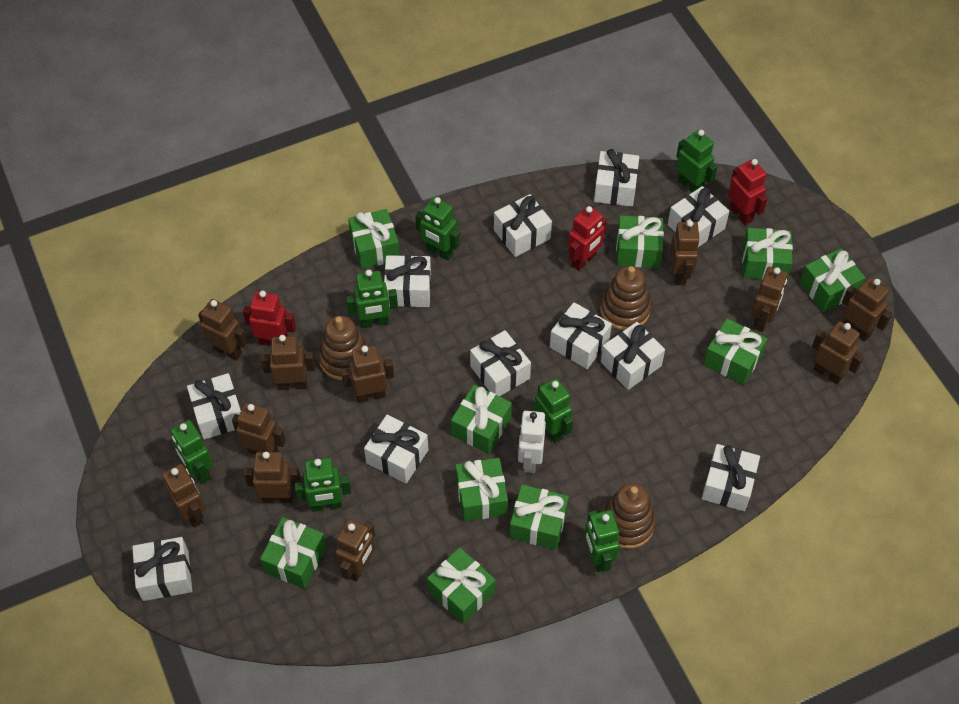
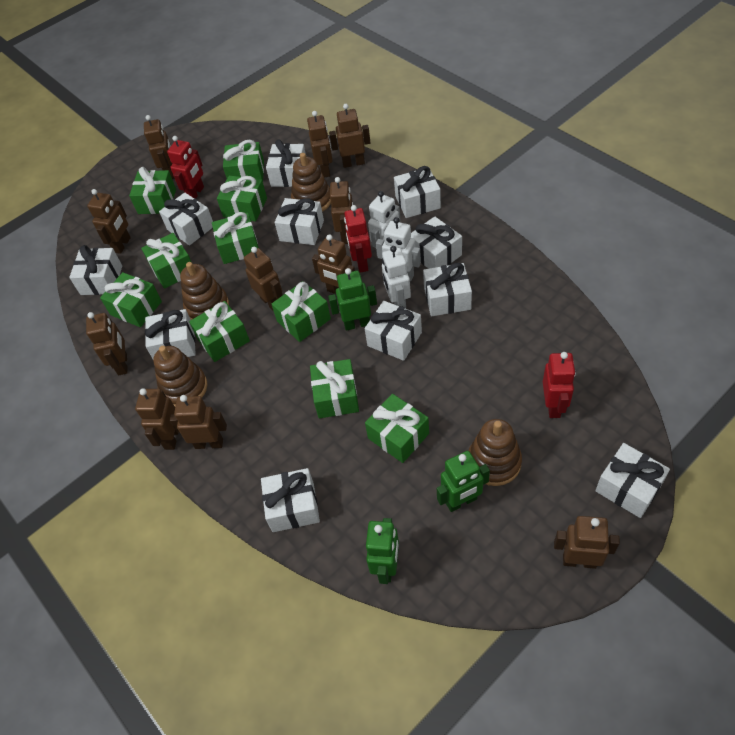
brown stacking toy: [318,316,368,380] [600,266,651,331] [602,483,656,549] = 3 -> [153,346,208,406] [180,262,229,320] [291,153,331,212] [469,419,522,486] = 4
green robot: [171,420,213,484] [294,458,351,512] [346,270,398,328] [415,197,460,261] [534,378,573,443] [584,510,620,573] [676,130,717,192] = 7 -> [328,268,377,331] [366,518,399,584] [437,451,490,512] = 3
white robot: [518,411,546,473] = 1 -> [368,191,401,255] [376,217,421,281] [382,246,411,309] = 3

